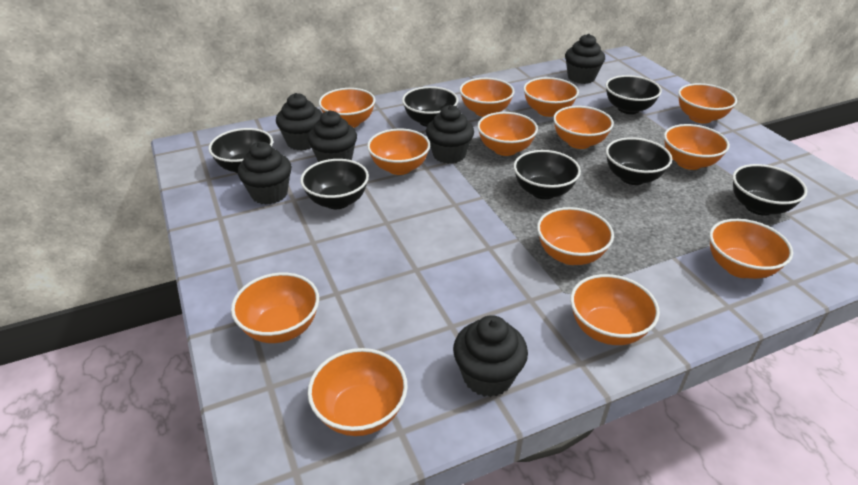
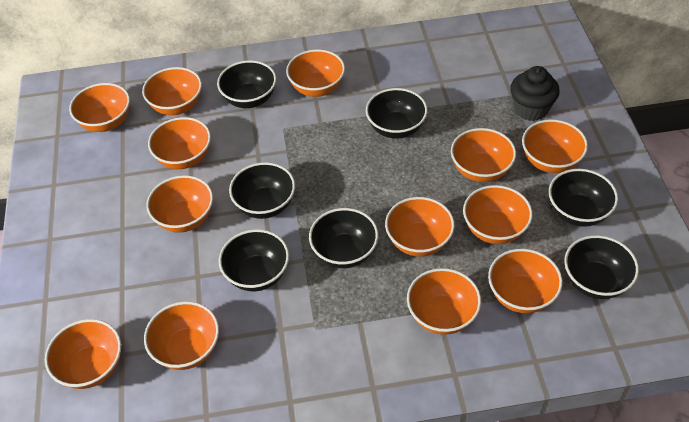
black cupcake: [238,142,292,205] [276,93,322,151] [308,111,357,162] [426,105,474,164] [453,315,528,397] [565,34,605,84] = 6 -> [510,66,560,121] = 1

